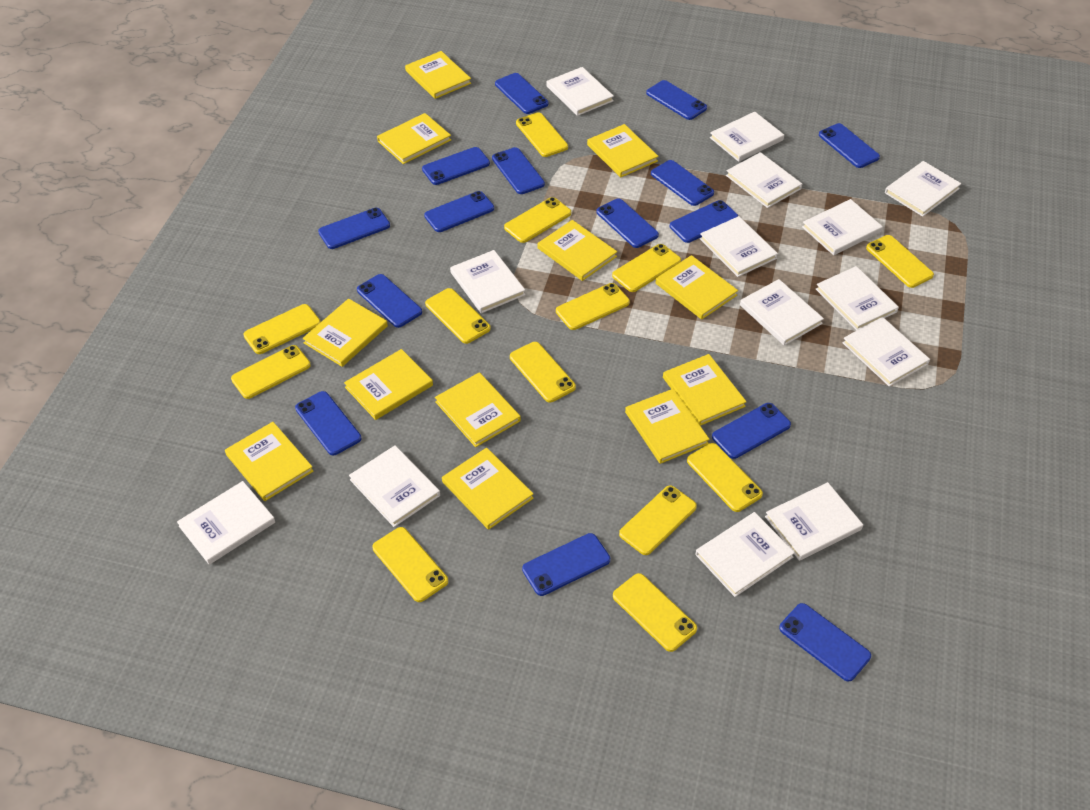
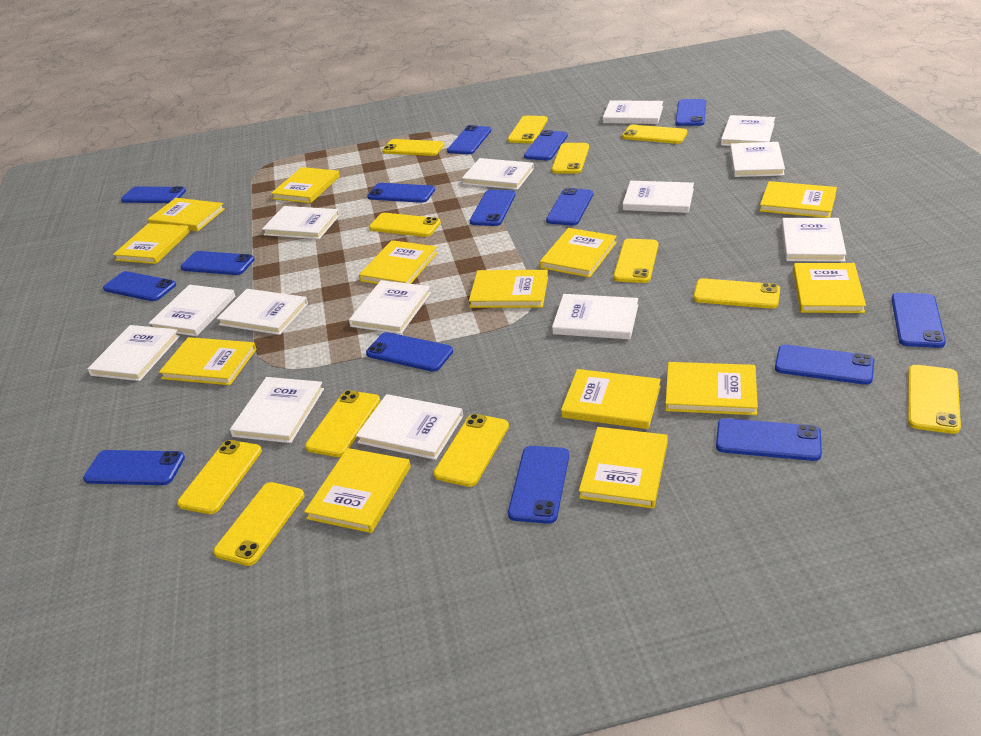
yellow book: [225,422,313,501] [303,298,388,367] [344,349,433,420] [377,113,451,164] [405,51,471,99] [435,372,521,447] [442,447,534,530] [538,220,617,281] [587,124,659,178] [625,389,710,464] [655,255,738,320] [663,354,747,426] = 12 -> [113,223,190,264] [148,198,225,231] [159,337,256,385] [271,167,340,203] [304,448,411,533] [359,240,437,284] [469,270,548,308] [540,228,617,278] [561,369,661,429] [579,427,668,509] [665,362,758,415] [760,181,837,218] [793,263,866,313] = 13
yellow phone: [231,345,311,399] [243,304,321,354] [372,527,448,602] [425,288,491,344] [504,197,571,243] [510,342,576,402] [516,113,568,157] [556,283,630,330] [612,244,681,292] [613,573,697,652] [619,486,697,555] [687,443,763,512] [866,235,934,288] = 13 -> [177,440,262,514] [213,482,304,566] [305,390,380,457] [369,213,441,237] [382,139,444,156] [433,414,509,487] [508,116,548,143] [551,143,589,174] [613,239,658,283] [622,125,687,144] [693,278,780,309] [908,365,961,434] = 12

